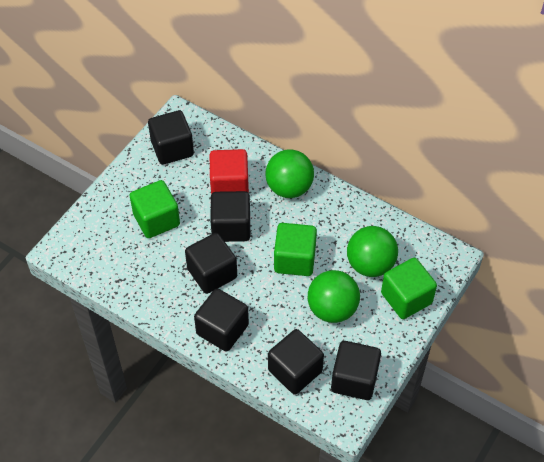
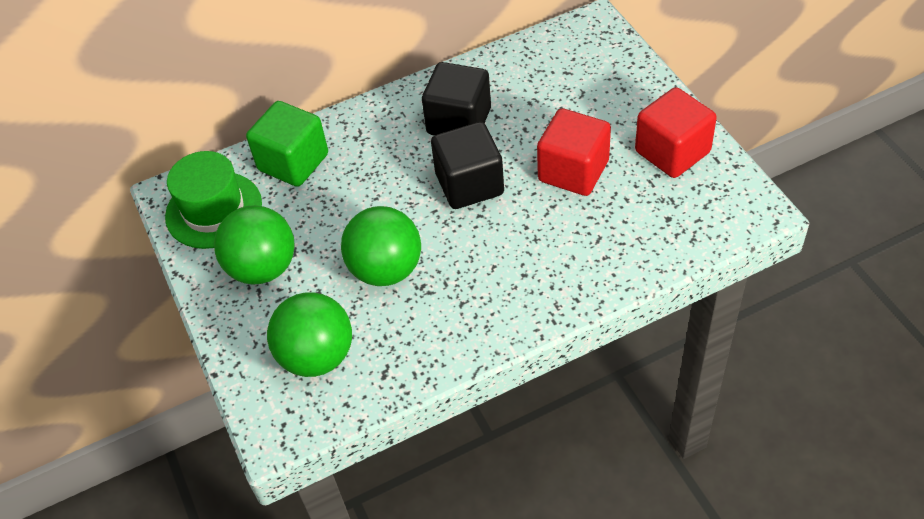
black cube: [148,110,194,165] [185,233,237,294] [194,288,249,352] [210,191,250,242] [268,329,324,395] [331,341,381,400] = 6 -> [422,62,491,136] [431,122,504,209] = 2
green cube: [130,180,180,238] [274,223,317,276] [381,258,437,319] = 3 -> [246,101,328,187] = 1
green hat: none = 0 -> [165,151,262,249] = 1
red cube: [210,149,249,195] = 1 -> [537,108,611,196] [635,87,717,178] = 2

